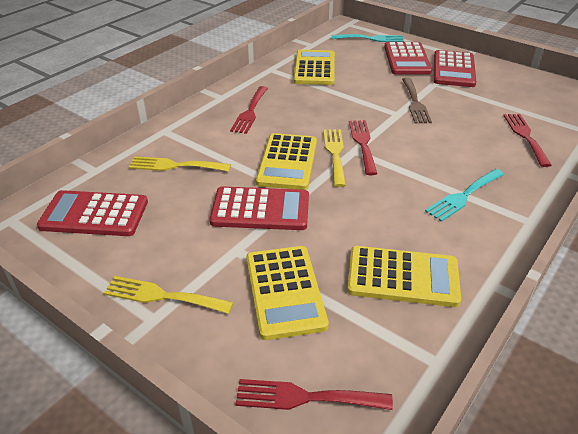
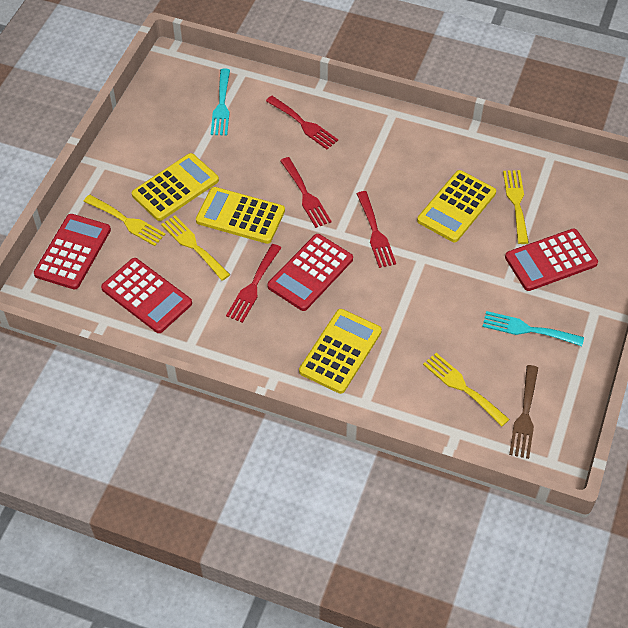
yellow fork: [103,276,233,314] [129,156,231,172] [323,129,346,187] = 3 -> [83,195,166,246] [161,215,230,281] [423,353,510,427] [503,170,529,244] = 4

